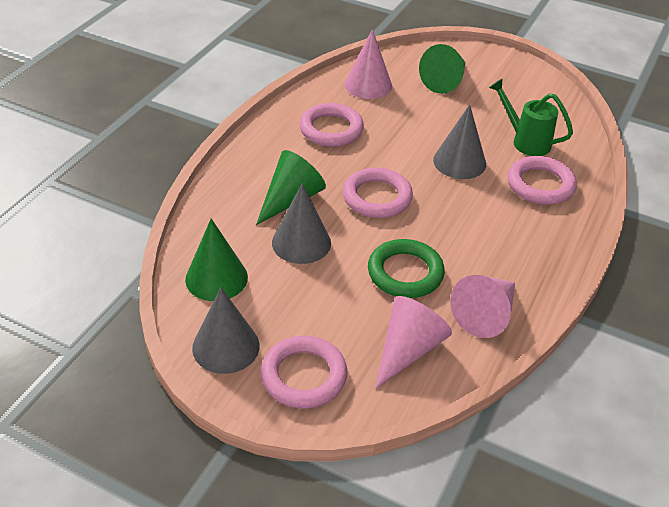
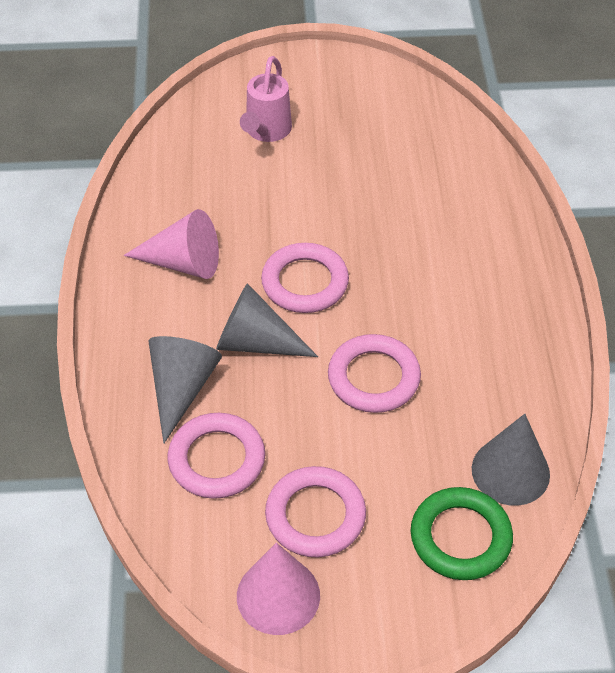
green cone: [185,218,248,301] [256,150,326,225] [419,44,466,94] = 3 -> none = 0
green watering can: [489,78,573,156] = 1 -> none = 0
pink cone: [345,29,392,99] [375,296,452,389] [450,275,515,338] = 3 -> [123,209,219,279] [237,543,320,635] = 2
pink watering can: none = 0 -> [240,56,292,142] = 1

